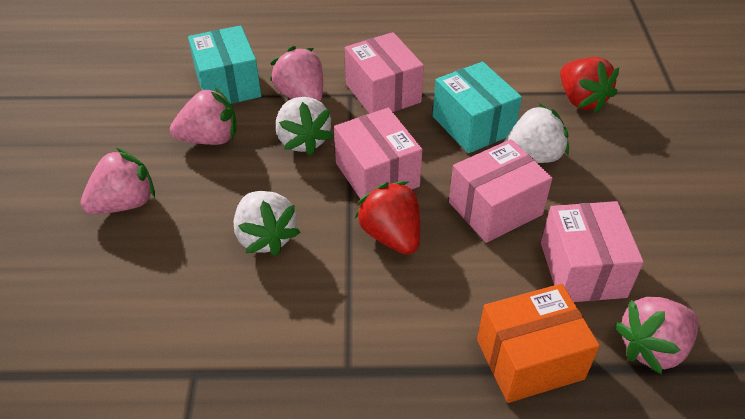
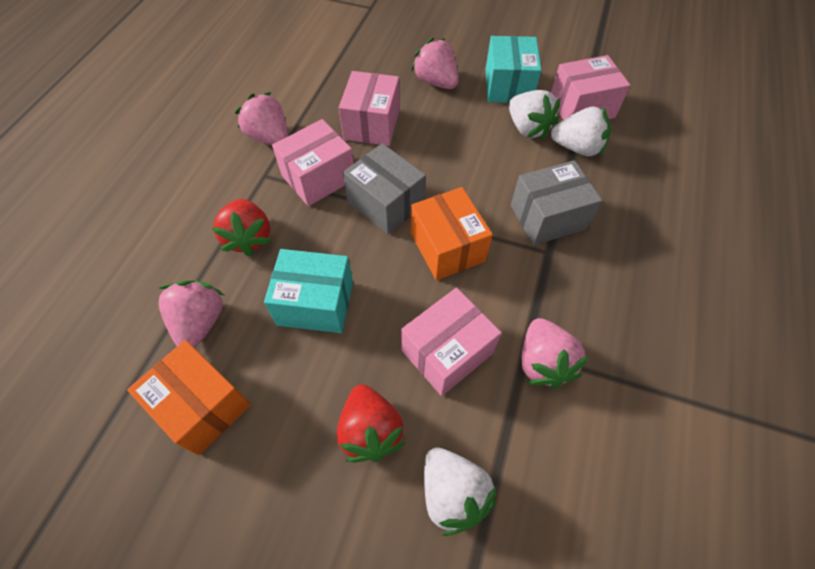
grey box: none = 0 -> [343,143,426,235] [511,160,603,245] = 2
orange box: [477,284,600,403] = 1 -> [127,340,251,455] [410,187,493,280] = 2

